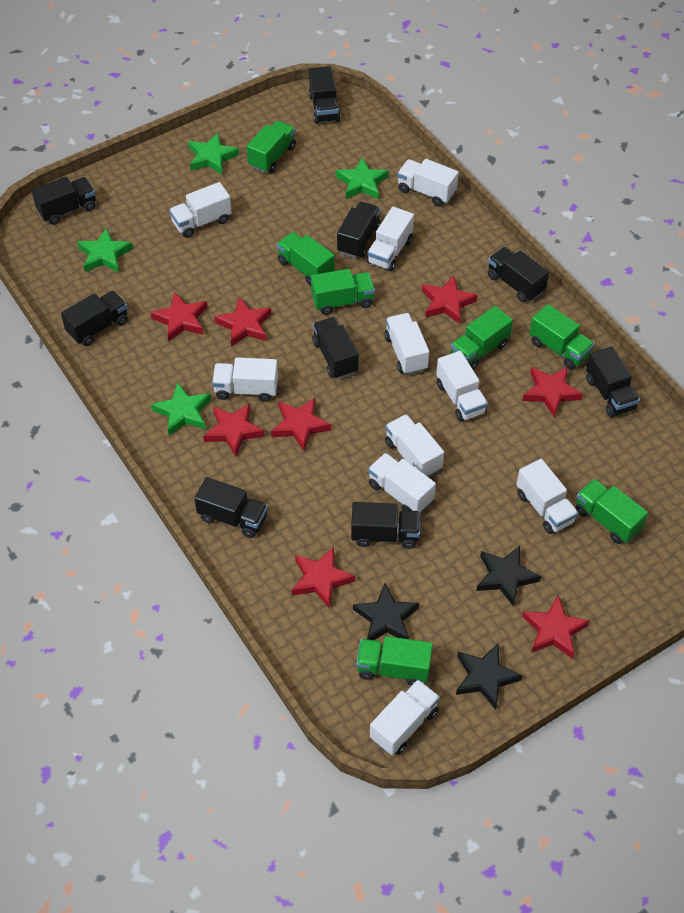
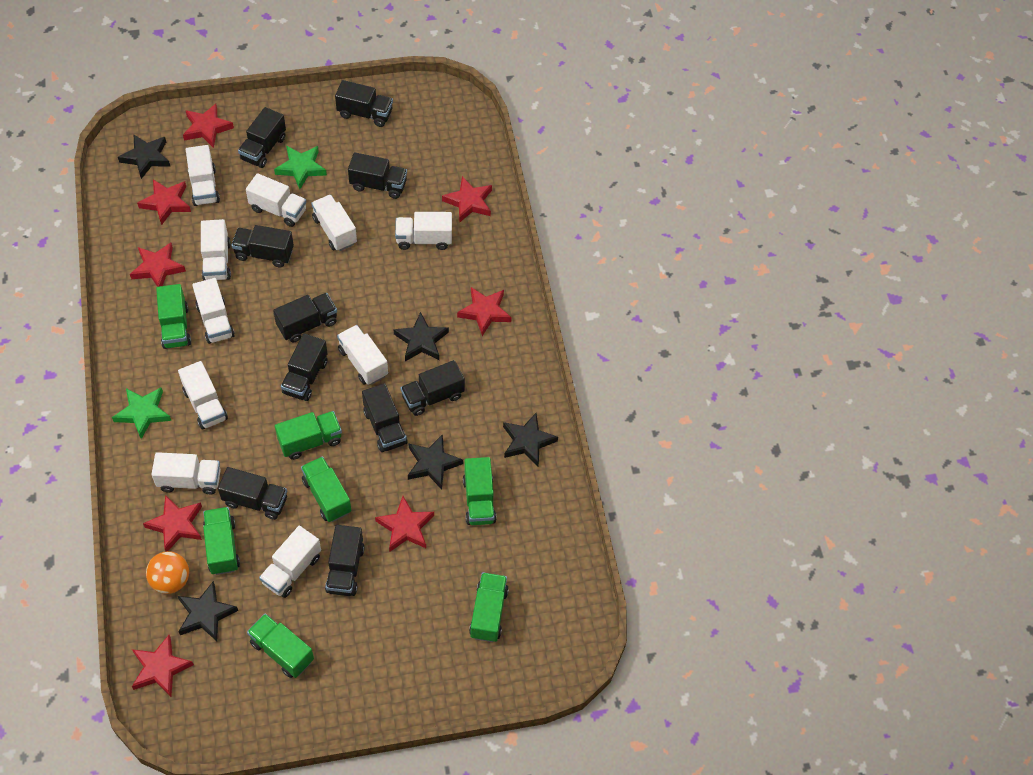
black star: [353,583,419,640] [456,644,523,709] [476,546,541,607] = 3 -> [118,134,171,179] [178,581,238,641] [393,312,449,361] [408,434,463,490] [503,413,558,466] = 5
black truck: [31,177,96,225] [61,291,128,346] [195,477,268,538] [308,66,341,124] [312,317,359,379] [337,202,381,258] [351,502,420,549] [488,247,549,303] [586,346,640,417] = 9 -> [218,467,287,520] [231,225,294,268] [238,107,286,168] [273,293,337,342] [281,334,327,401] [325,525,365,596] [335,80,393,127] [348,152,407,199] [362,383,408,452] [401,360,465,416] = 10
green star: [77,228,133,273] [151,382,211,436] [188,133,239,175] [336,157,389,199] = 4 -> [112,388,171,439] [274,146,327,189] = 2
orange ball: none = 0 -> [146,551,189,594] = 1

